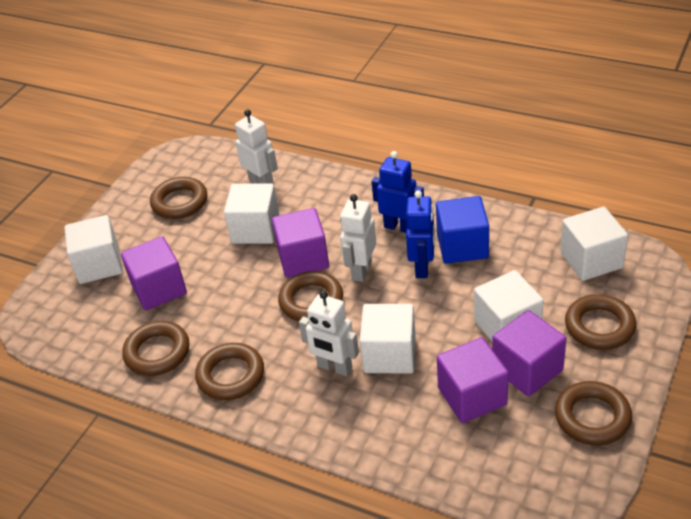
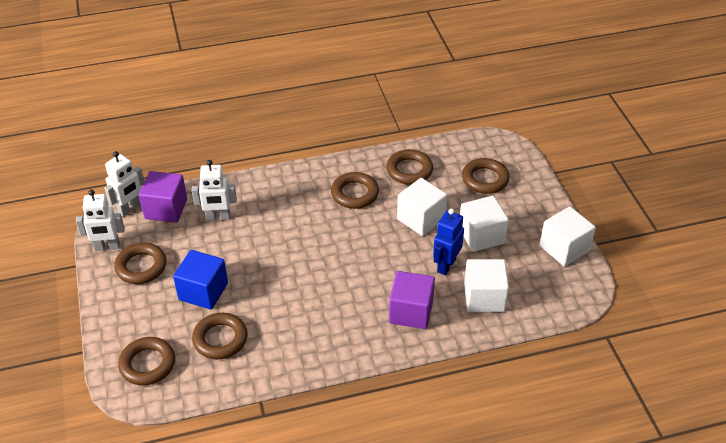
blue robot: [372,151,424,233] [406,190,435,278] = 2 -> [433,208,464,275] = 1
purple cube: [121,236,187,310] [272,208,329,278] [437,337,509,423] [492,310,567,397] = 4 -> [139,171,187,223] [389,271,435,329] = 2
white cube: [64,215,123,284] [224,183,279,244] [359,304,416,374] [474,270,544,341] [560,207,628,281] = 5 -> [397,178,447,236] [460,196,509,252] [464,259,509,312] [540,207,596,267] = 4

